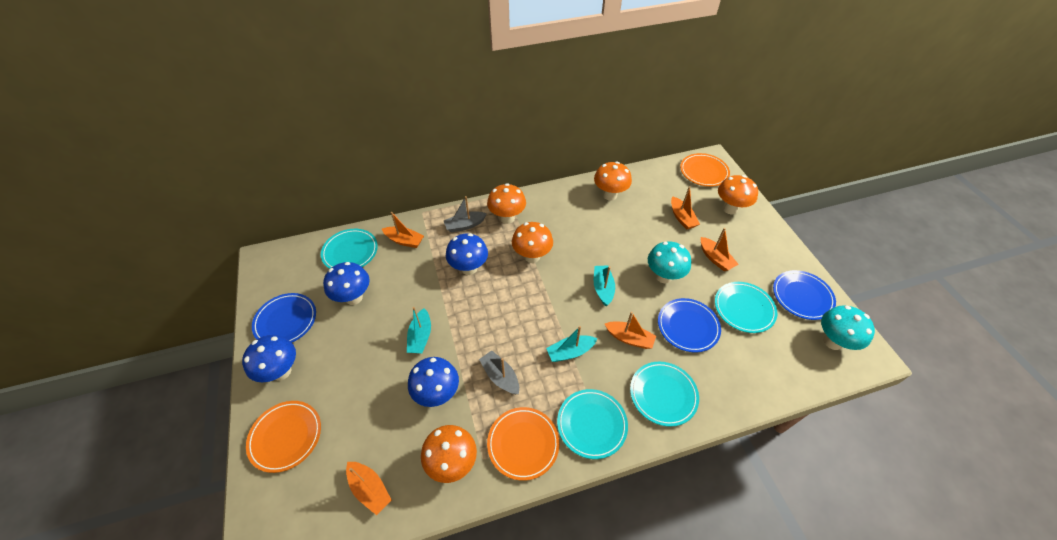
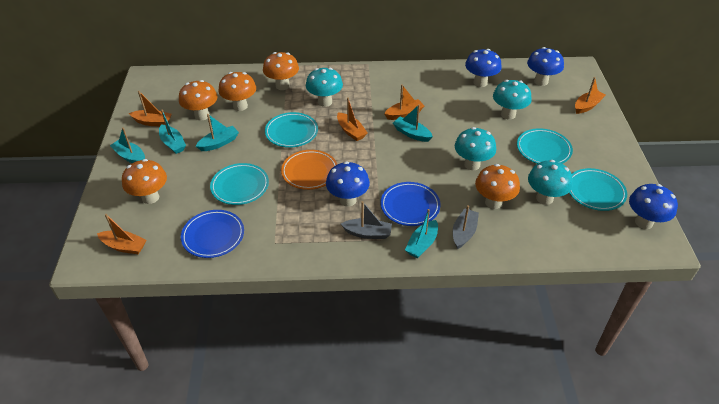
blue plate: [252,293,316,342] [658,298,721,352] [773,270,836,320] = 3 -> [181,210,244,258] [381,182,441,226] = 2
orange plate: [246,401,321,473] [487,407,559,481] [680,153,730,187] = 3 -> [281,150,337,190] = 1
turquoise boat: [407,307,431,353] [546,326,598,362] [594,266,615,306] = 3 -> [110,127,145,163] [159,110,186,154] [196,114,239,151] [393,104,433,142] [405,209,438,258] = 5
turquoise mushroom: [648,241,691,283] [821,306,875,350] = 2 -> [306,68,343,107] [455,127,496,170] [493,80,532,120] [528,160,573,205] = 4

